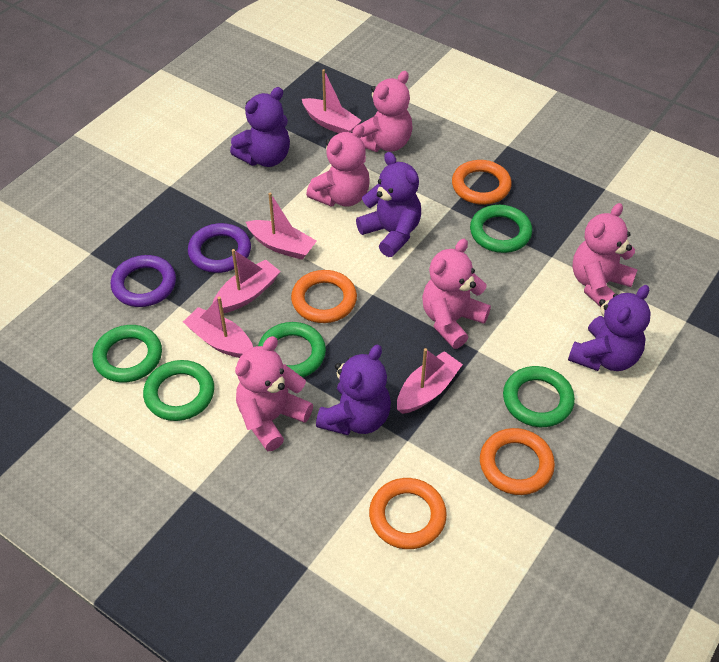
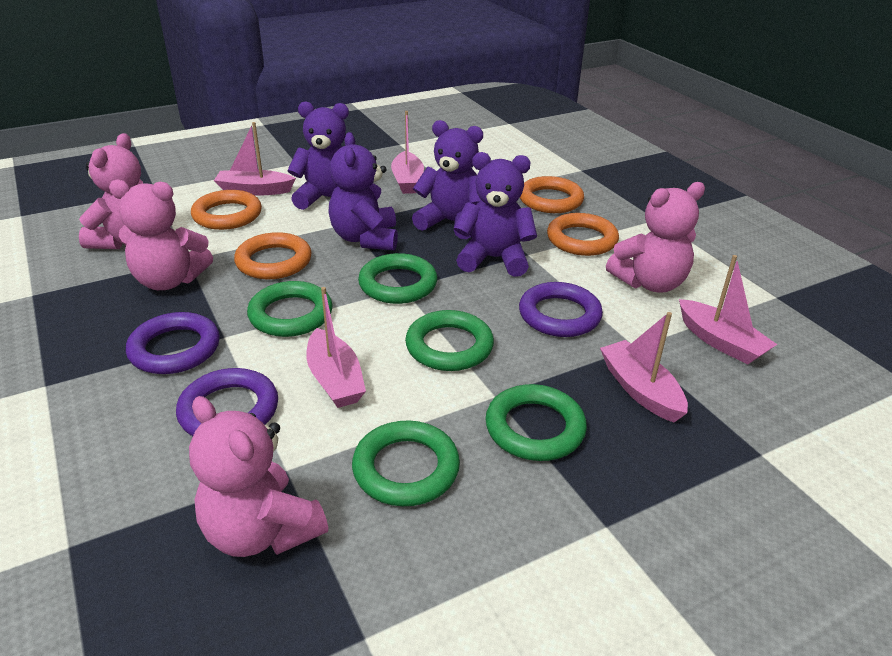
pink teddy bear: [235,336,313,451] [306,124,370,207] [360,71,413,152] [422,239,491,349] [572,203,638,307] = 5 -> [79,133,143,249] [109,179,213,290] [189,396,328,557] [606,182,705,293] = 4
purple ring: [111,255,176,307] [188,223,251,273] = 2 -> [126,312,220,374] [176,368,278,436] [519,282,603,337] = 3

